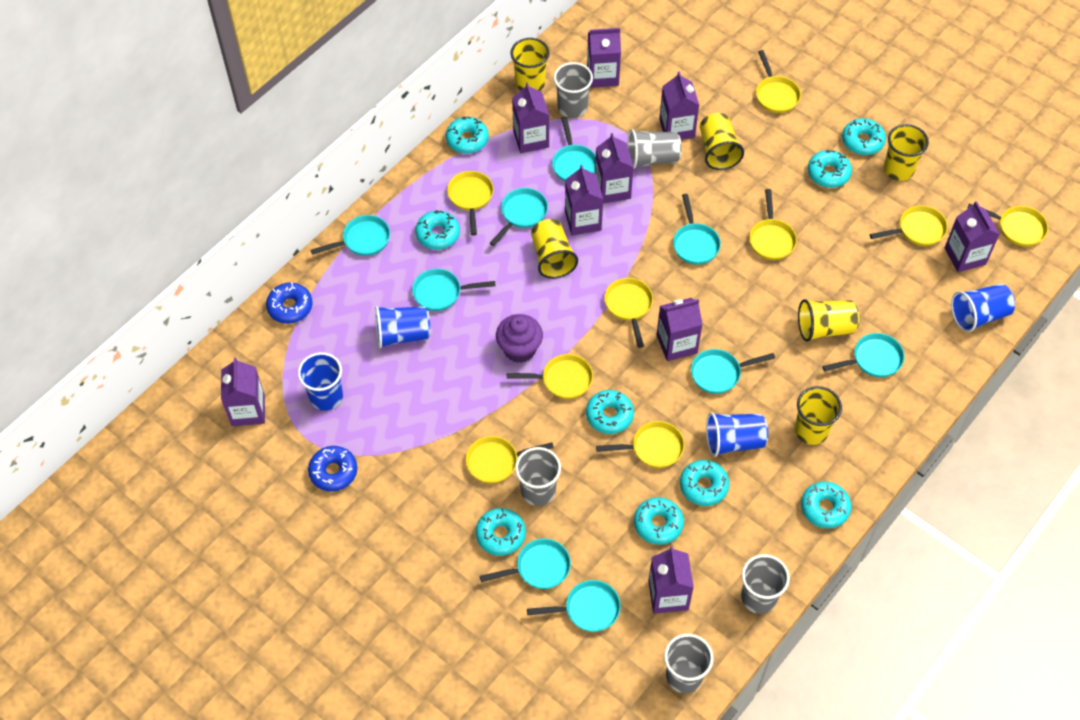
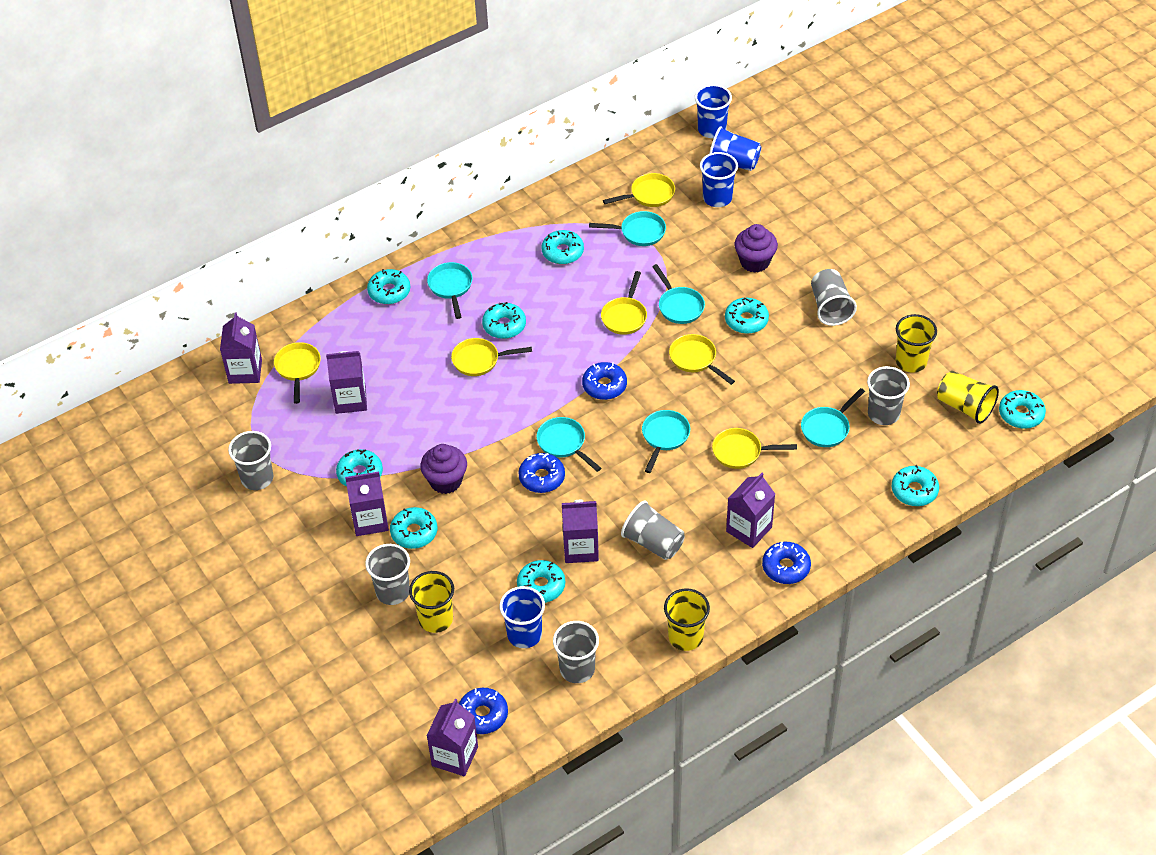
blue donut: [266,282,312,324] [308,446,357,492] = 2 -> [459,688,508,734] [518,453,565,493] [582,362,627,400] [762,542,811,584] = 4
grey cup: [515,447,561,506] [554,62,593,118] [627,129,682,169] [664,634,714,693] [741,554,790,614] = 5 -> [228,431,274,490] [365,544,410,605] [553,621,599,683] [621,501,685,560] [811,269,857,326] [867,366,910,425] = 6
purple carton: [221,357,265,426] [512,82,549,153] [565,165,603,235] [587,28,621,88] [595,133,634,204] [648,546,694,614] [657,298,703,361] [659,71,699,140] [945,201,1000,272] = 9 -> [220,312,262,384] [326,351,367,414] [345,471,389,536] [427,699,478,776] [562,500,599,563] [726,473,775,548] = 6
purple cupcake: [496,314,543,363] = 1 -> [420,444,467,494] [734,224,778,273] = 2
turquoise pan: [311,215,390,256] [412,269,496,311] [480,538,571,589] [490,188,548,246] [527,580,621,632] [552,117,596,181] [673,194,721,265] [691,349,775,394] [822,333,904,377] = 9 -> [427,262,473,319] [536,417,601,472] [589,211,666,246] [642,410,690,473] [652,264,705,324] [801,388,865,447] = 6
yellow cup: [511,38,549,91] [531,219,578,279] [700,113,744,170] [795,386,842,445] [798,299,859,342] [884,124,929,181] = 6 -> [409,571,454,633] [664,588,710,651] [896,314,937,372] [937,371,999,424] = 4
yellow pan: [447,171,494,235] [466,436,554,484] [507,354,593,399] [596,421,685,468] [605,278,653,348] [749,189,797,260] [756,50,801,113] [870,205,948,246] [968,203,1048,247] = 9 -> [274,342,321,404] [451,338,532,376] [601,271,647,335] [603,173,675,207] [669,334,735,385] [712,428,797,469] = 6

